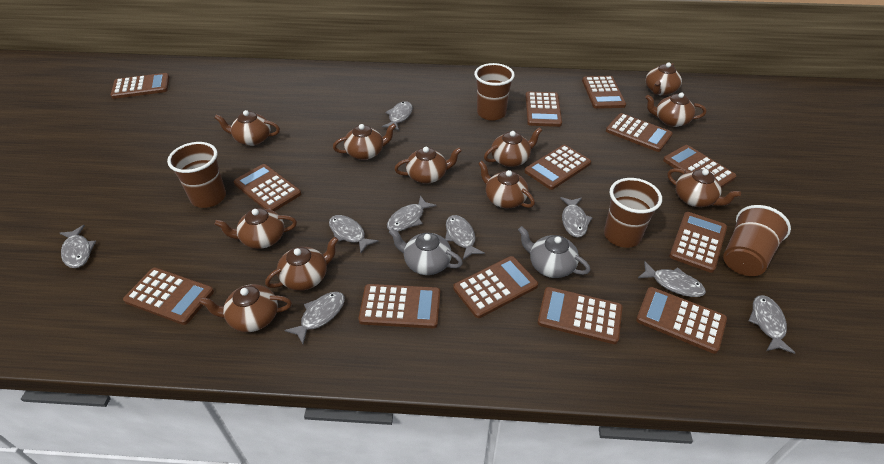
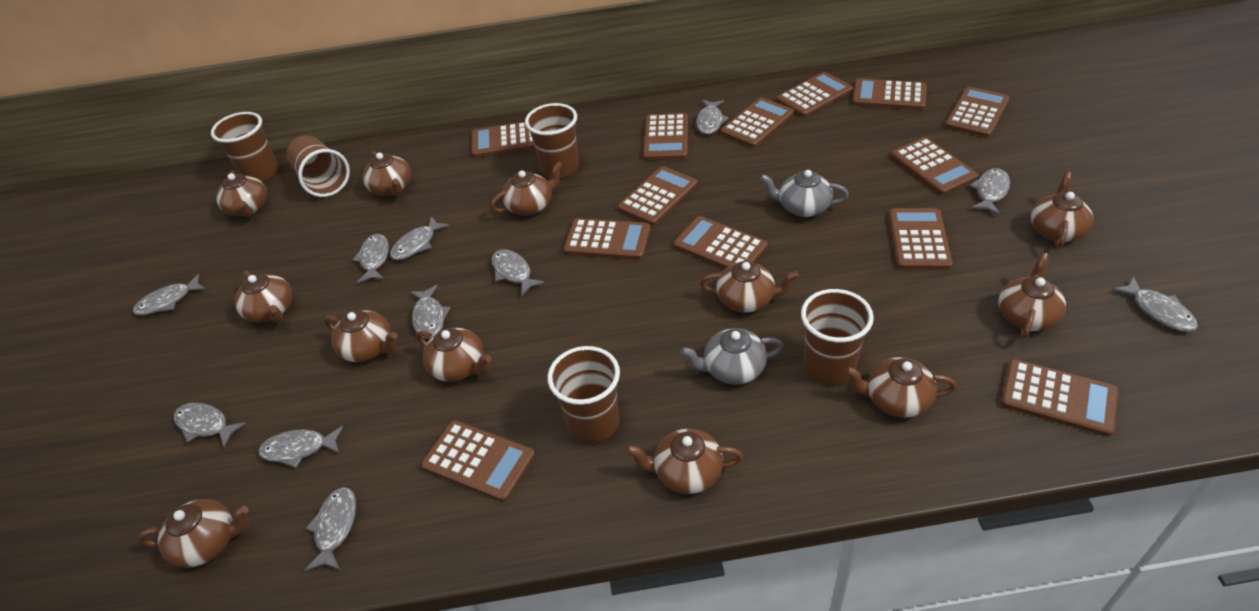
brown cup: [167,142,226,208] [474,63,515,121] [604,178,662,248] [723,205,791,276] = 4 -> [211,112,278,182] [286,135,350,197] [525,103,579,178] [547,346,620,443] [801,289,874,384] = 5
brown teapot: [198,284,292,332] [214,110,280,146] [215,208,297,249] [265,237,338,291] [333,123,396,160] [394,147,462,184] [478,161,535,208] [484,127,542,167] [645,92,706,127] [646,62,682,96] [667,168,741,207] = 11 -> [137,499,249,568] [216,170,267,217] [235,270,293,322] [324,310,398,362] [363,151,411,196] [416,328,492,382] [490,162,563,216] [626,429,743,494] [700,261,799,313] [844,357,957,418] [998,252,1066,339] [1031,172,1093,248] = 12
grey fish: [60,225,96,268] [284,292,345,344] [329,215,379,253] [382,101,413,131] [387,195,436,231] [445,215,485,260] [560,197,593,237] [638,261,706,297] [749,295,795,354] = 9 -> [133,274,206,315] [174,403,247,448] [258,426,343,468] [304,487,356,571] [353,234,389,283] [390,216,450,260] [410,285,450,339] [492,250,545,296] [696,100,729,135] [969,168,1010,215] [1112,276,1198,332] = 11

